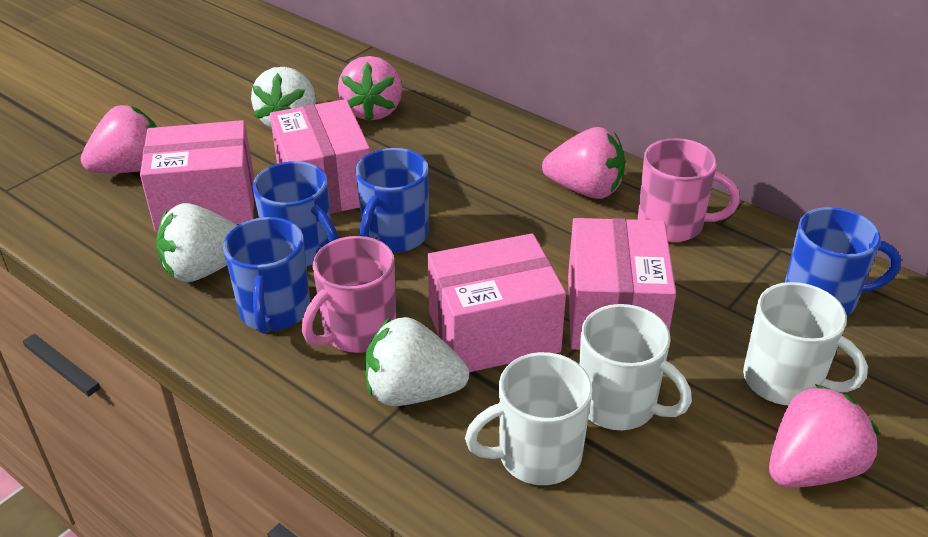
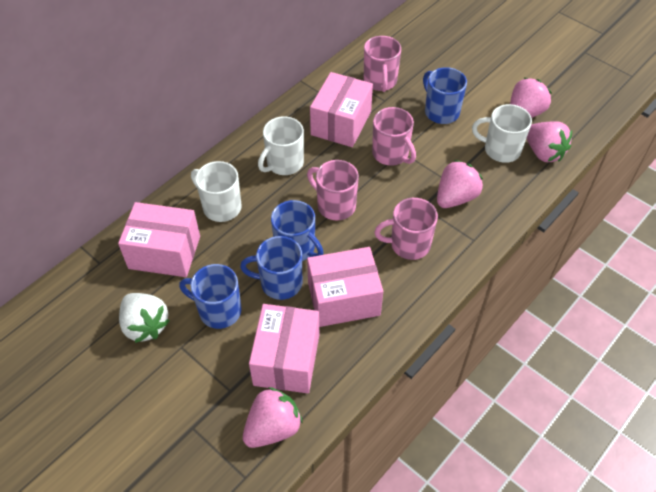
pink mug: [302,236,396,353] [638,138,740,242] = 2 -> [307,160,359,220] [364,36,401,92] [372,107,416,166] [374,198,438,260] = 4
white strawberry: [156,203,238,282] [251,67,316,128] [365,317,469,406] = 3 -> [119,293,170,343] = 1

